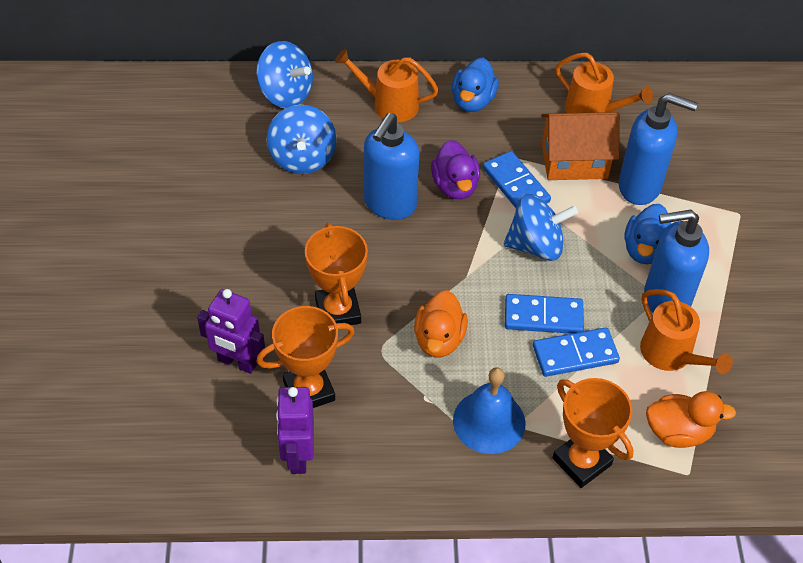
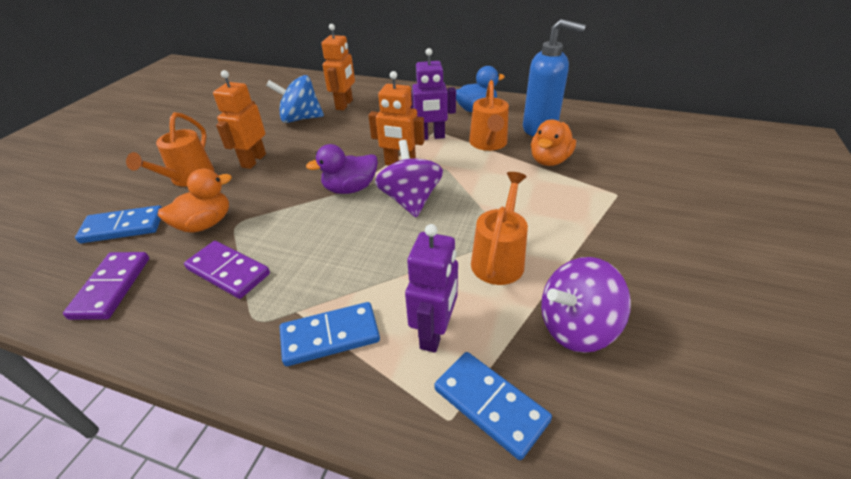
blue bell: [453,367,525,454] = 1 -> none = 0
blue duck: [452,58,499,112] [625,204,671,264] = 2 -> [456,66,505,112] = 1
blue soap dispenser: [364,113,419,220] [618,93,698,205] [644,210,709,313] = 3 -> [523,19,586,137] = 1
blue spinning top: [256,41,313,108] [267,105,337,174] [503,194,578,261] = 3 -> [266,75,324,123] = 1
orange house: [541,112,620,180] = 1 -> none = 0
orange robot: none = 0 -> [213,70,266,169] [321,24,355,111] [368,71,425,165] = 3
orange trophy: [256,306,355,408] [305,223,368,325] [552,378,634,488] = 3 -> none = 0
purple domino: none = 0 -> [63,252,149,320] [184,241,270,299] = 2
purple spinning top: none = 0 -> [375,140,443,217] [541,257,631,353] = 2

